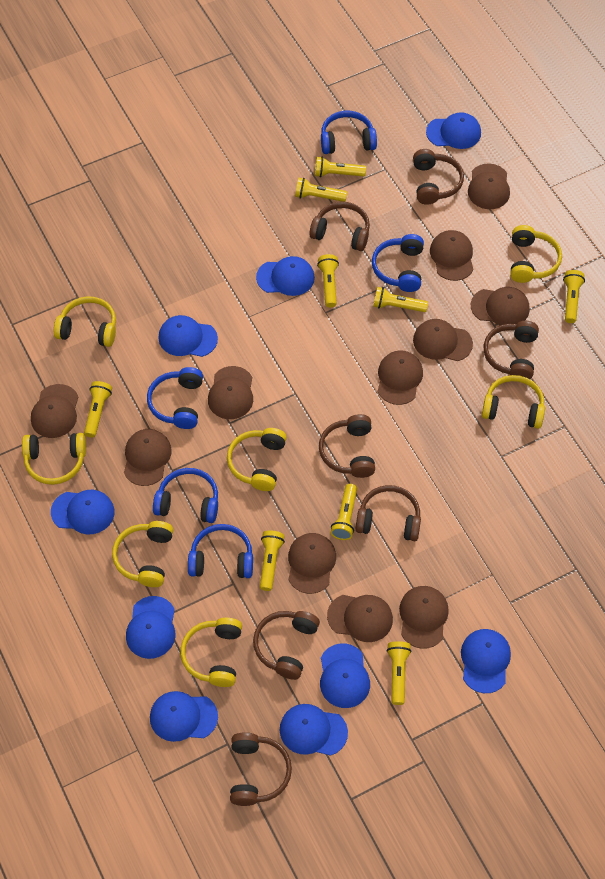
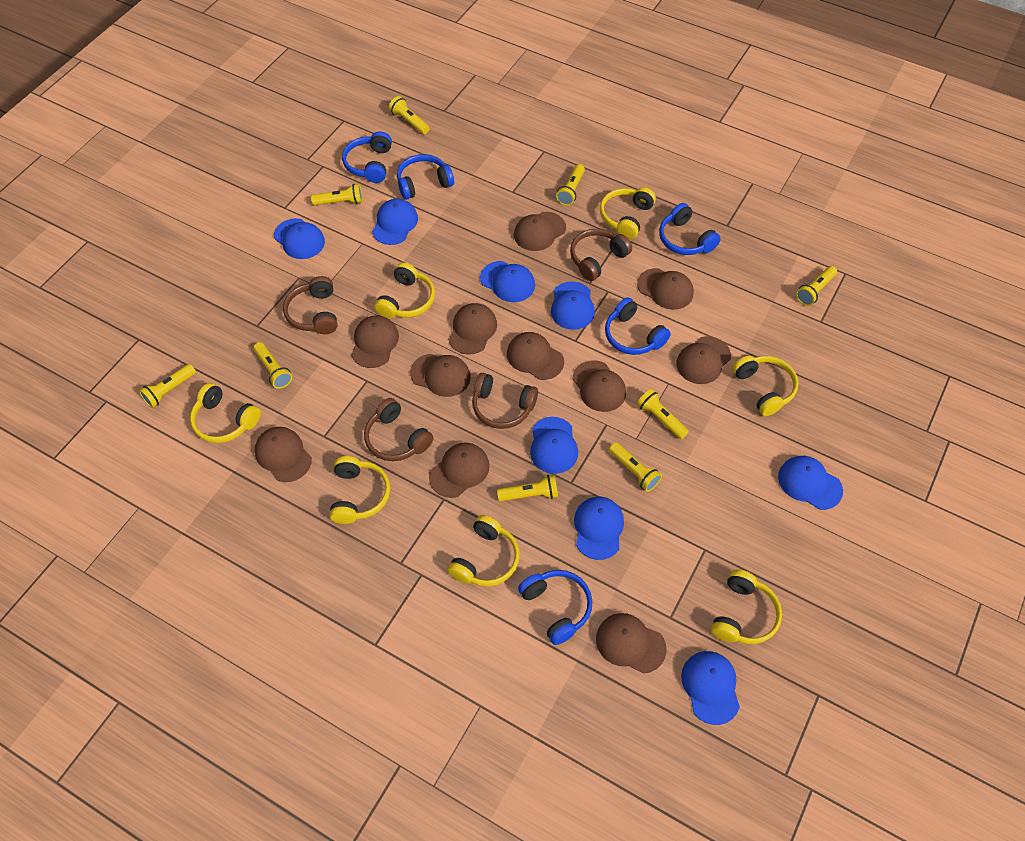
blue cap: [51,490,115,534] [126,596,175,659] [150,691,218,742] [158,315,218,357] [256,256,315,296] [280,704,348,756] [320,643,370,708] [426,112,481,149] [461,629,511,693] = 9 -> [274,218,325,259] [372,199,418,245] [480,261,535,302] [530,417,578,474] [551,281,595,330] [574,497,624,560] [681,651,740,725] [778,456,843,510] = 8
brown headphones: [230,732,292,806] [253,611,320,680] [309,202,370,251] [319,414,375,478] [356,485,421,541] [413,149,464,205] [484,321,539,379] = 7 -> [283,276,338,334] [364,398,434,461] [472,373,538,429] [570,229,632,281] = 4

